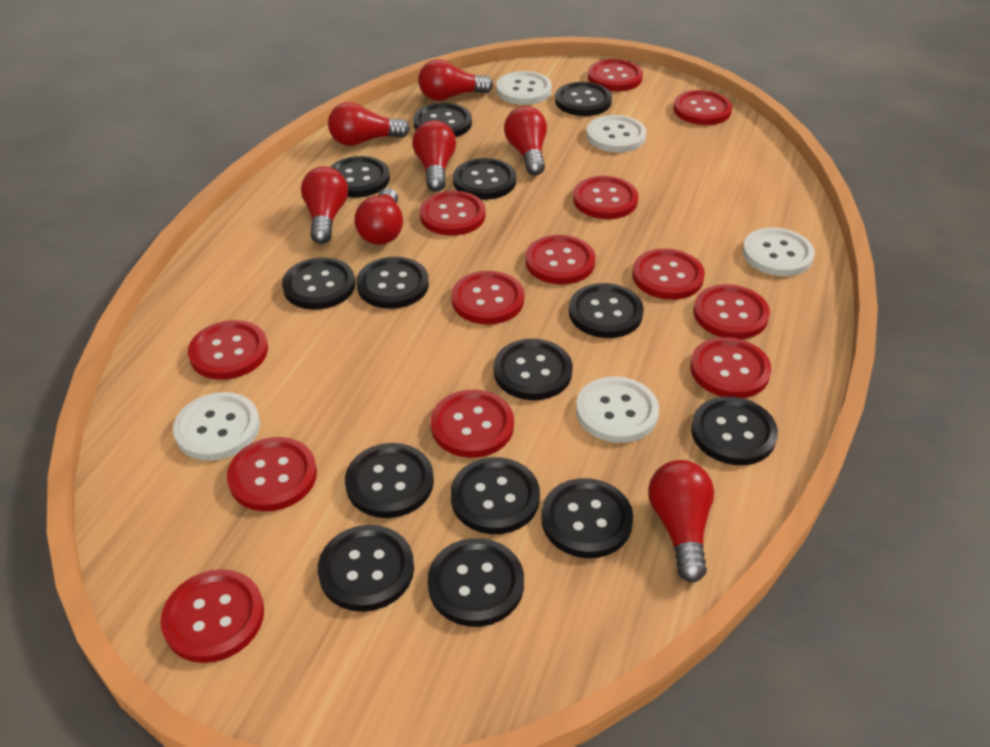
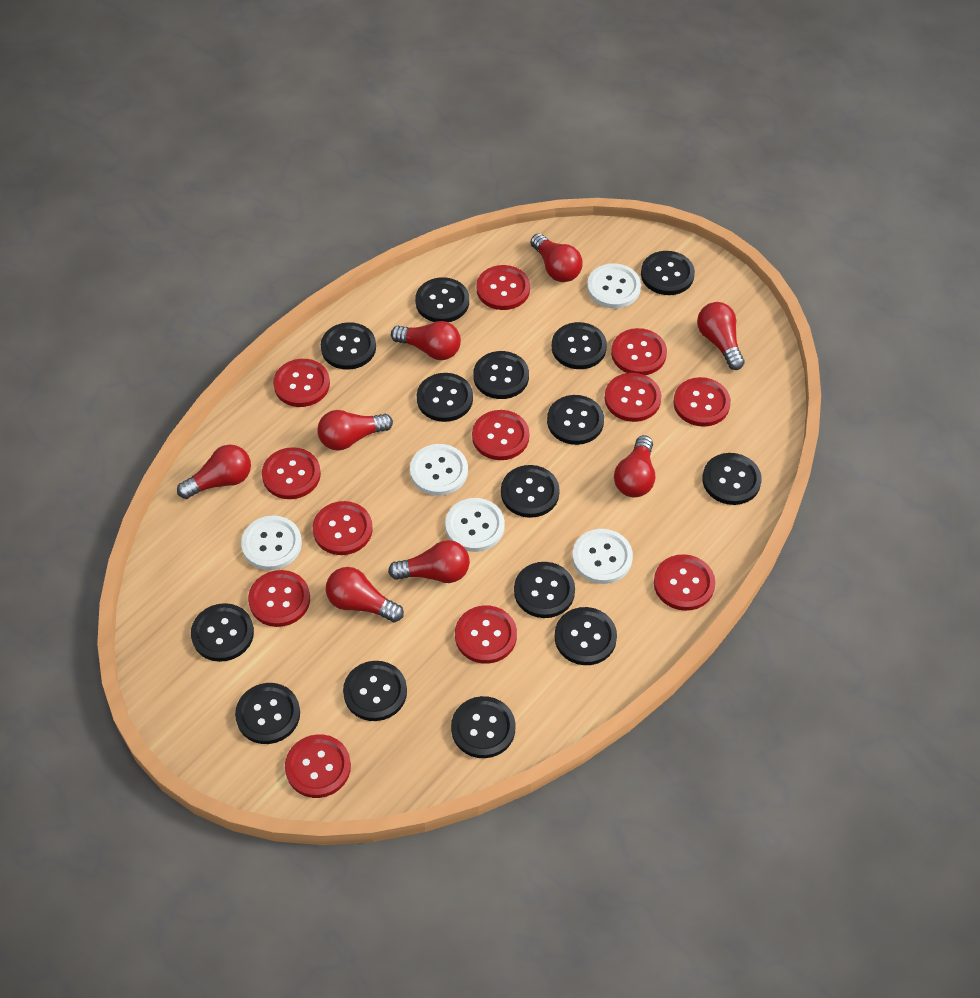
black button: [282,257,355,310] [318,525,414,612] [330,156,390,198] [345,443,434,518] [356,257,429,309] [413,103,472,137] [428,538,524,627] [451,457,540,534] [453,158,516,200] [494,339,573,400] [541,478,633,558] [555,82,612,116] [569,283,644,338] [691,396,778,465] = 14 -> [191,603,254,662] [235,683,300,744] [321,322,376,370] [343,661,407,721] [415,277,469,322] [417,373,473,422] [451,696,516,758] [473,351,529,399] [501,465,560,518] [514,562,575,618] [547,395,604,445] [552,322,607,369] [555,607,617,665] [641,251,695,295] [702,453,762,505] = 15
red button: [161,569,264,663] [188,320,268,380] [227,437,317,511] [420,191,486,236] [431,389,514,458] [451,271,524,324] [525,235,596,284] [573,176,638,219] [588,59,643,91] [632,248,705,300] [674,90,732,125] [690,337,772,398] [693,284,770,339] = 13 -> [248,570,310,627] [262,447,321,499] [273,359,330,407] [285,734,351,798] [313,501,373,555] [455,605,517,664] [472,410,529,460] [476,265,530,310] [605,373,661,422] [611,328,667,375] [654,554,715,611] [673,377,731,427] = 12
red light bulb: [301,166,348,244] [328,102,410,146] [354,188,403,245] [412,120,456,192] [418,59,493,101] [504,106,547,176] [648,460,714,582] = 7 -> [177,445,251,499] [317,410,393,451] [326,567,404,622] [388,540,470,583] [391,321,461,360] [531,233,582,282] [614,435,655,497] [697,302,745,370] = 8

